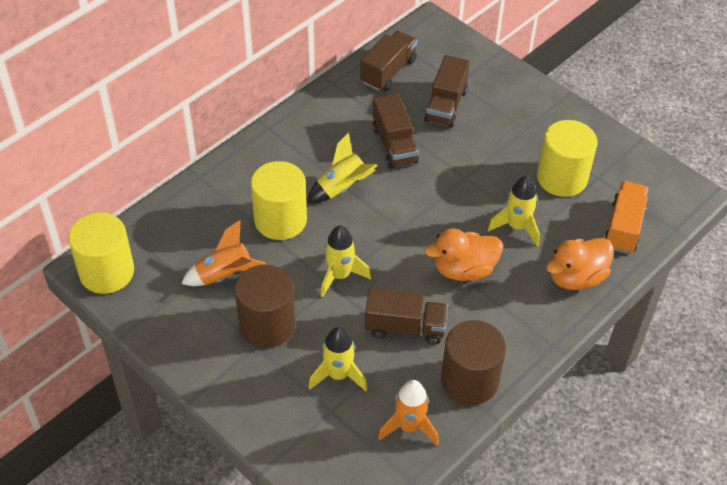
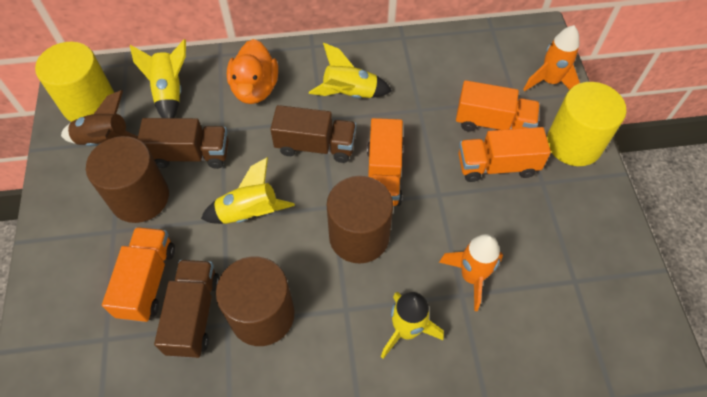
brown cylinder: [235,265,296,348] [441,320,506,405] = 2 -> [86,136,169,223] [216,257,294,346] [327,176,393,264] = 3
brown rocket: none = 0 -> [61,90,138,146] = 1
brown truck: [360,31,417,91] [365,288,448,345] [372,94,419,169] [424,55,470,128] = 4 -> [138,118,229,169] [154,260,219,358] [270,105,356,163] = 3
orange duck: [425,228,503,281] [546,238,614,290] = 2 -> [227,39,278,104] = 1
orange truck: [604,181,649,254] = 1 -> [102,227,175,322] [367,118,403,206] [456,80,540,132] [458,127,551,182] = 4
yellow cylinder: [68,212,134,294] [251,161,307,240] [537,120,597,197] = 3 -> [35,42,114,122] [547,82,626,166] = 2

